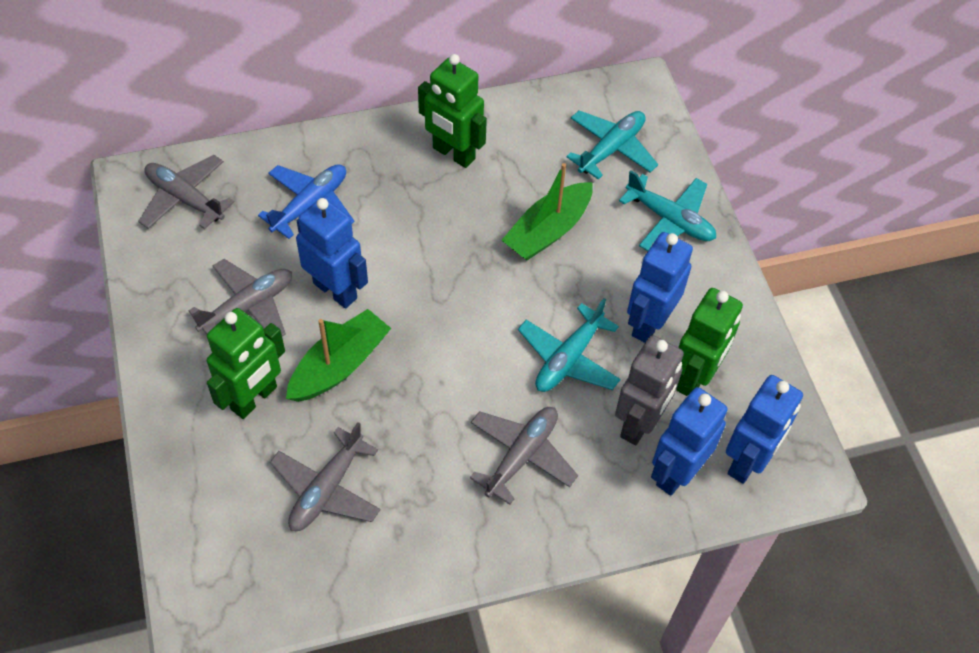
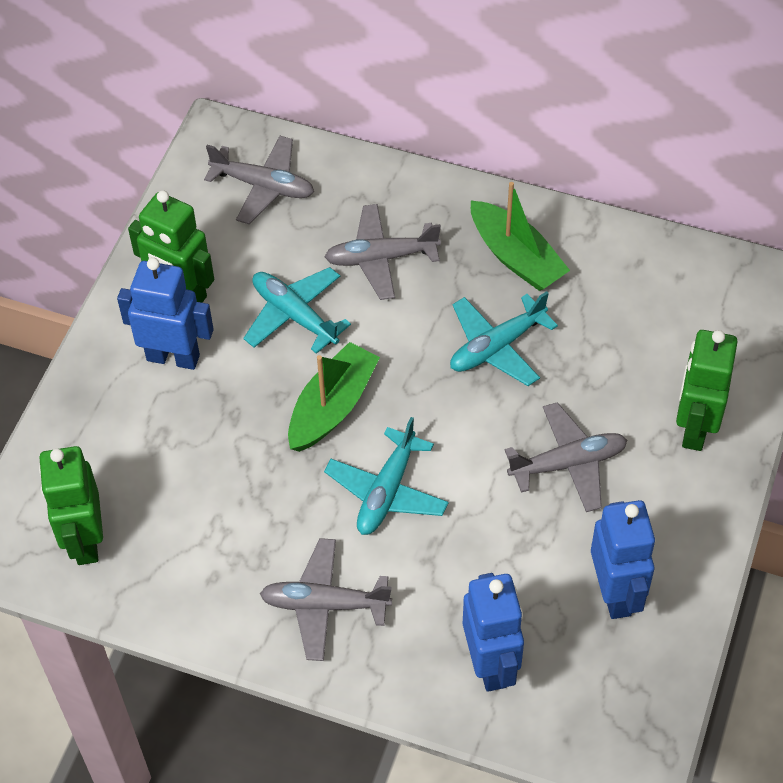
blue plane: [258,164,354,239] = 1 -> none = 0
blue robot: [296,198,368,308] [627,232,693,343] [651,387,728,496] [726,375,803,484] = 4 -> [117,258,214,370] [463,573,524,692] [591,500,655,619] = 3
grey robot: [615,335,684,445] = 1 -> none = 0

